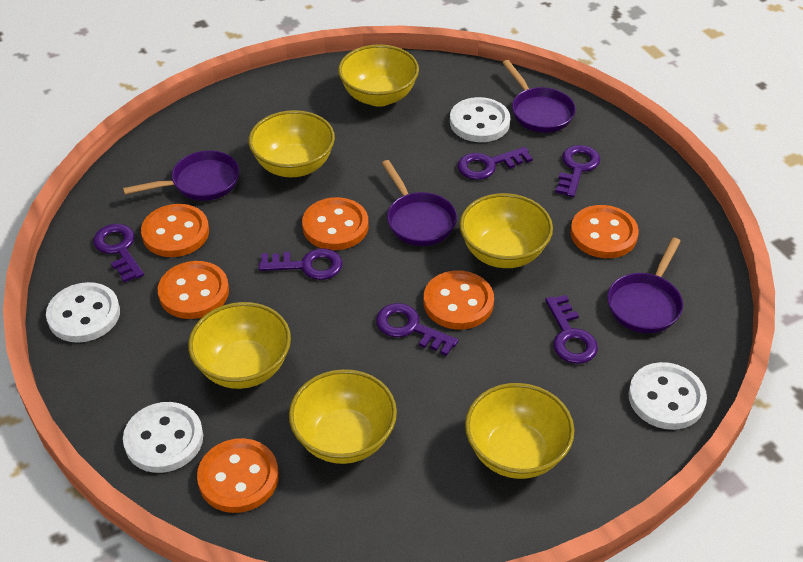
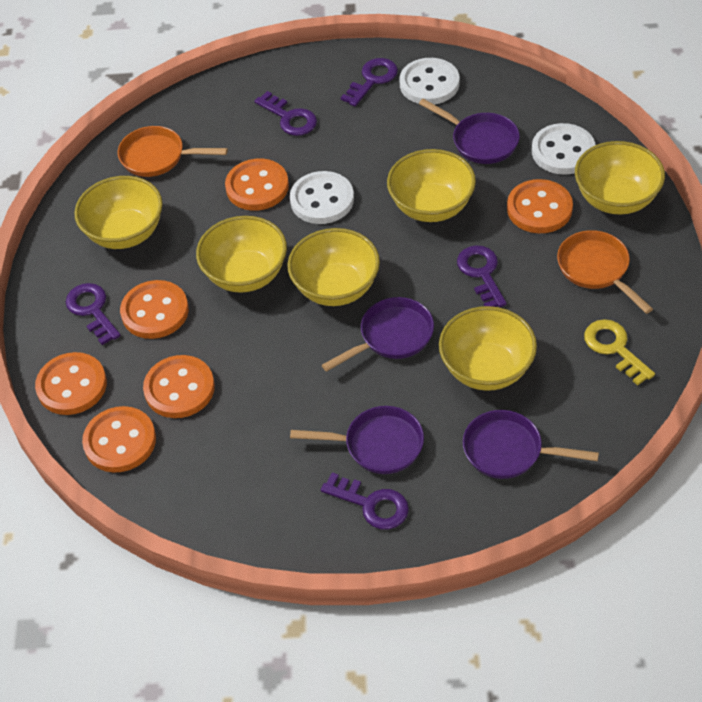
orange pan: none = 0 -> [118,126,228,177] [557,230,653,314] = 2
purple key: [93,224,144,283] [259,248,343,280] [376,303,459,356] [458,147,533,180] [545,295,598,364] [555,145,601,197] = 6 -> [66,283,121,345] [254,91,317,136] [321,472,409,530] [341,58,398,106] [457,245,507,307] = 5
white button: [46,282,120,343] [123,402,203,473] [450,97,510,142] [628,362,707,430] = 4 -> [290,171,354,224] [400,58,459,104] [532,123,596,175] = 3
yellow key: none = 0 -> [584,319,655,386] = 1

